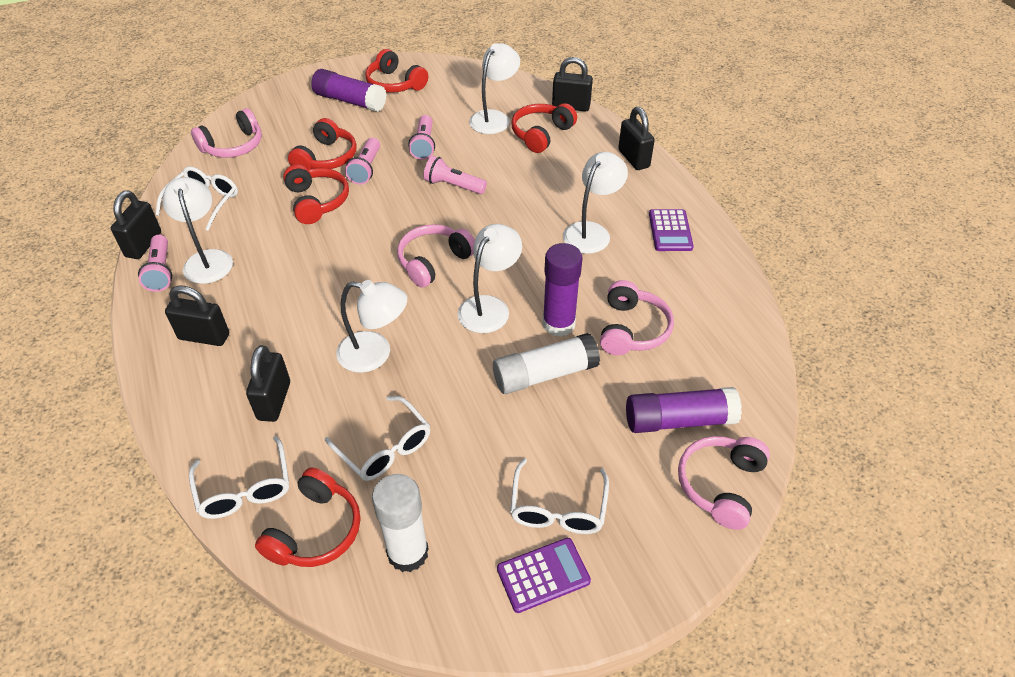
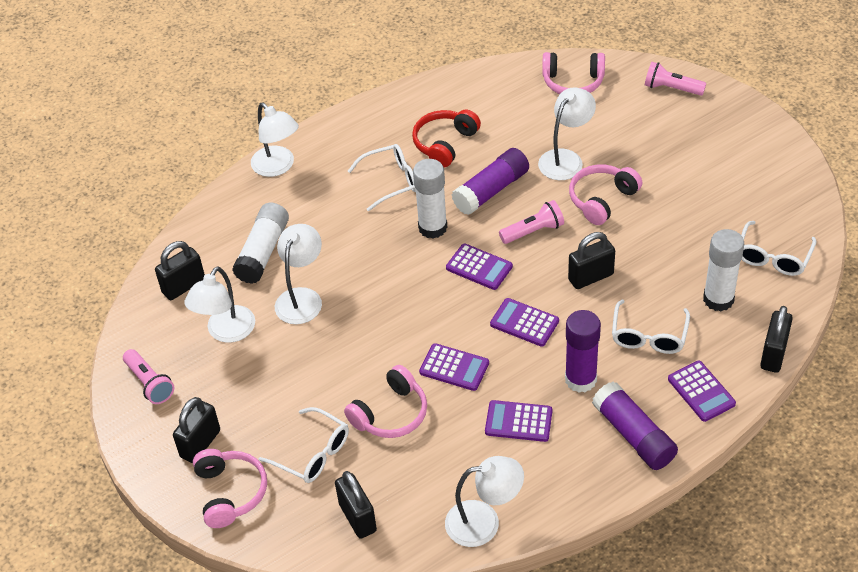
pink flashlight: [138,235,172,292] [345,138,380,185] [408,115,435,160] [423,156,487,194] = 4 -> [123,349,174,404] [499,200,564,244] [645,62,706,96] = 3
purple calculator: [497,538,591,613] [649,209,694,251] = 2 -> [419,343,489,391] [446,244,513,290] [485,400,552,442] [490,298,559,347] [668,361,736,422] = 5
red headphones: [255,468,360,567] [283,164,349,224] [288,118,357,169] [365,49,428,93] [512,103,577,153] = 5 -> [412,109,481,167] = 1
white glue stick: [372,474,429,572] [493,333,600,394] = 2 -> [232,203,289,284] [413,159,447,239] [703,229,744,311] = 3

